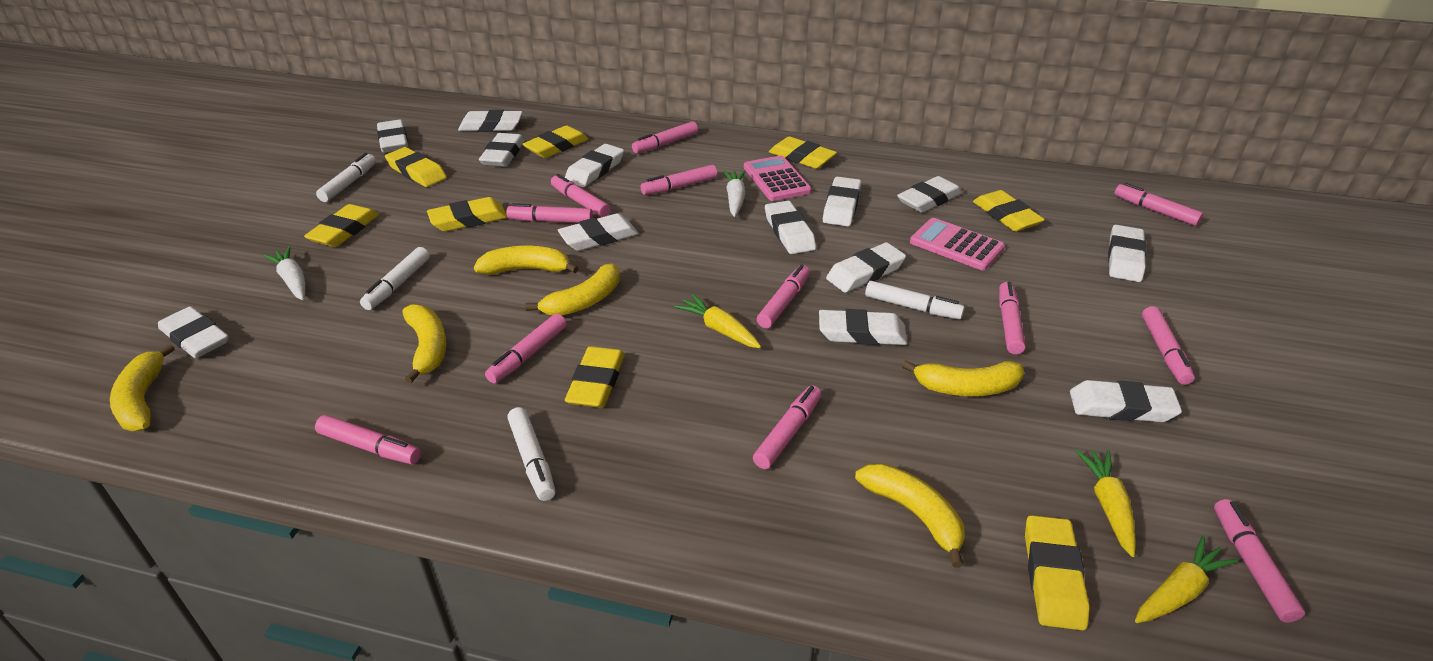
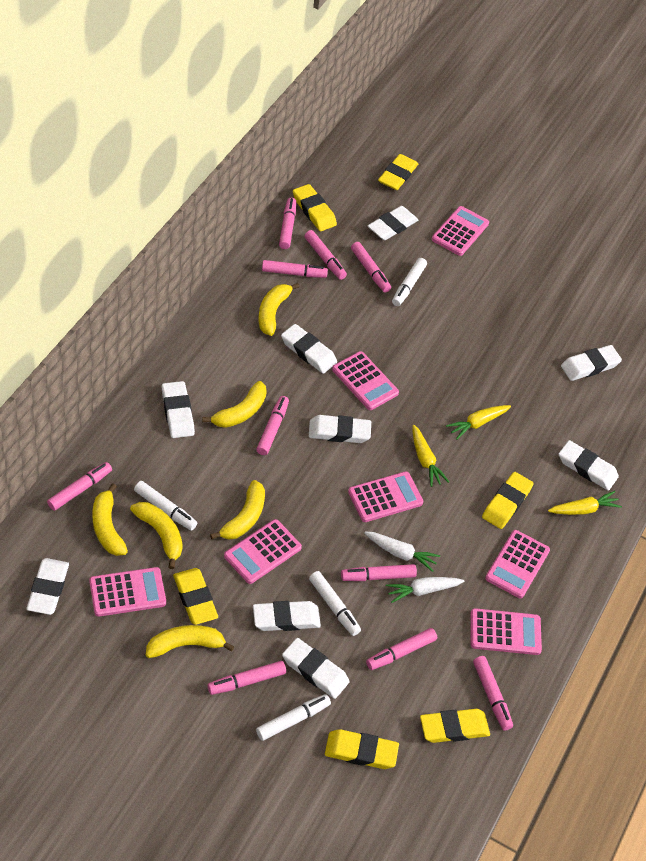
pink calculator: [744,155,812,201] [910,218,1005,270] = 2 -> [89,567,166,617] [224,519,302,584] [332,351,399,410] [348,471,423,522] [432,206,489,256] [470,608,542,655] [485,530,550,598] = 7
pink marker: [315,415,421,465] [485,314,567,383] [506,203,593,223] [551,174,610,217] [632,121,698,154] [641,165,717,195] [753,385,822,469] [757,264,810,328] [999,282,1026,354] [1114,183,1203,226] [1142,306,1195,385] [1214,499,1305,623] = 12 -> [47,462,112,511] [208,661,286,695] [256,396,289,455] [262,260,328,278] [279,198,296,249] [305,230,347,280] [341,564,417,581] [351,242,391,293] [366,628,437,670] [473,656,513,730] = 10
white eraser: [158,306,229,358] [377,119,408,153] [458,110,523,132] [479,133,525,167] [558,213,639,251] [565,144,624,187] [765,201,816,254] [819,309,907,345] [823,177,861,226] [826,242,906,293] [897,176,962,213] [1070,380,1182,422] [1108,225,1147,282] = 13 -> [26,558,69,615] [162,381,195,438] [253,601,321,631] [281,324,337,374] [282,638,350,699] [309,415,371,443] [368,206,418,240] [559,440,619,491] [561,345,622,381] = 9
yellow eraser: [304,204,379,247] [385,147,447,187] [427,197,507,231] [523,125,588,158] [565,346,625,408] [769,136,837,169] [973,190,1045,232] [1025,515,1090,630] = 8 -> [173,568,218,625] [293,184,337,231] [325,729,399,769] [378,154,418,190] [420,709,490,743] [482,472,534,529] = 6

